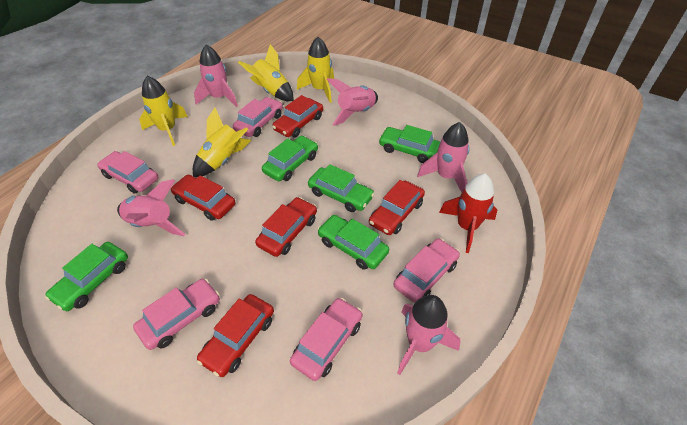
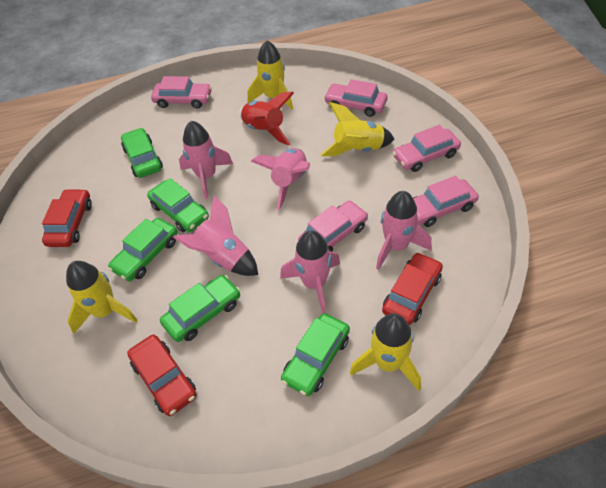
red car: [171,175,236,221] [197,294,274,377] [255,197,317,257] [272,95,323,137] [369,180,425,235] = 5 -> [42,189,92,247] [127,335,197,416] [382,252,443,325] = 3

